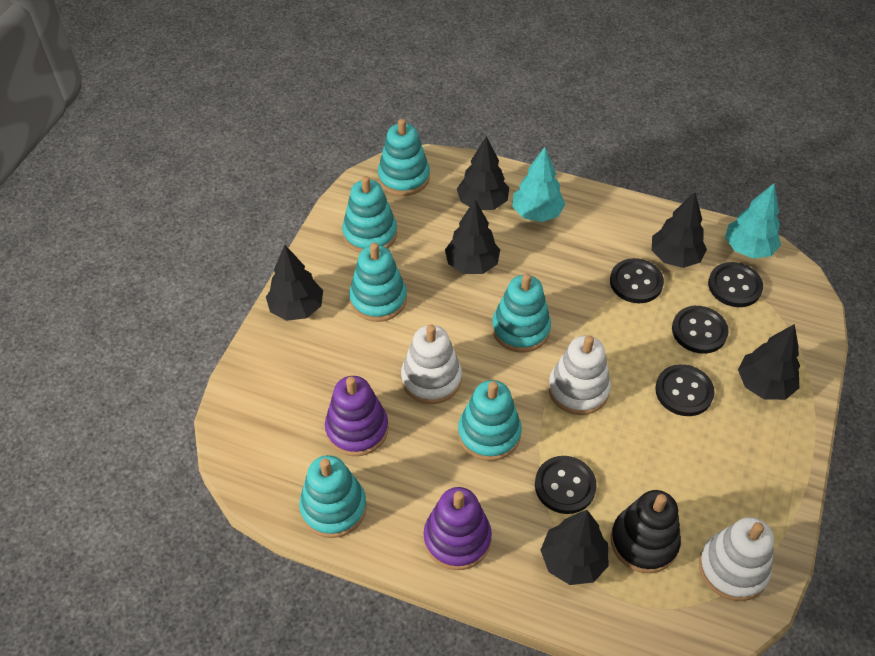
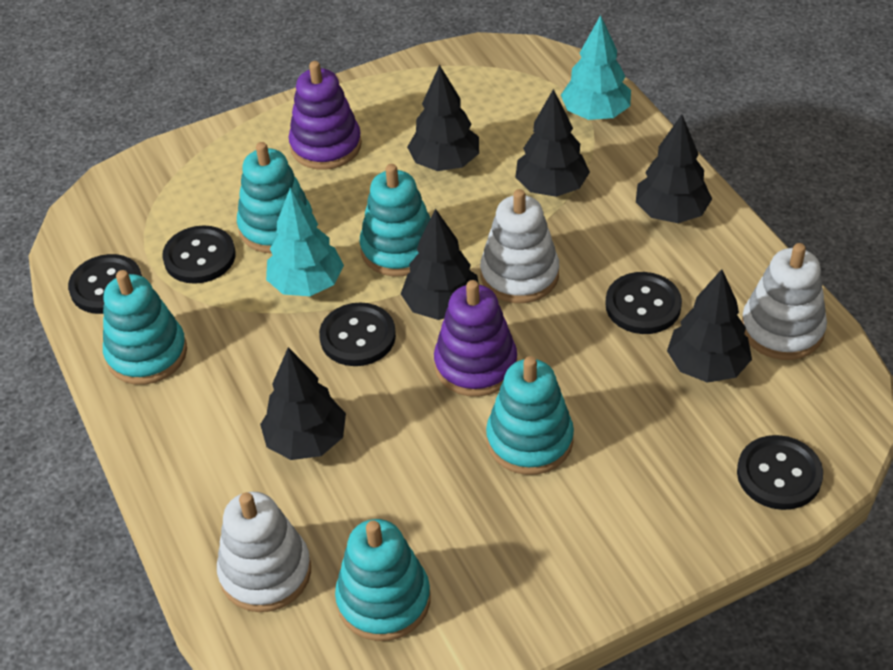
black stacking toy: [611,490,681,573] = 1 -> none = 0
turquoise stacking toy: [299,455,367,538] [342,176,397,253] [349,243,407,322] [378,119,430,196] [458,380,522,461] [492,273,551,353] = 6 -> [103,270,187,385] [237,142,312,253] [335,519,430,641] [360,164,431,276] [486,356,574,475] = 5

